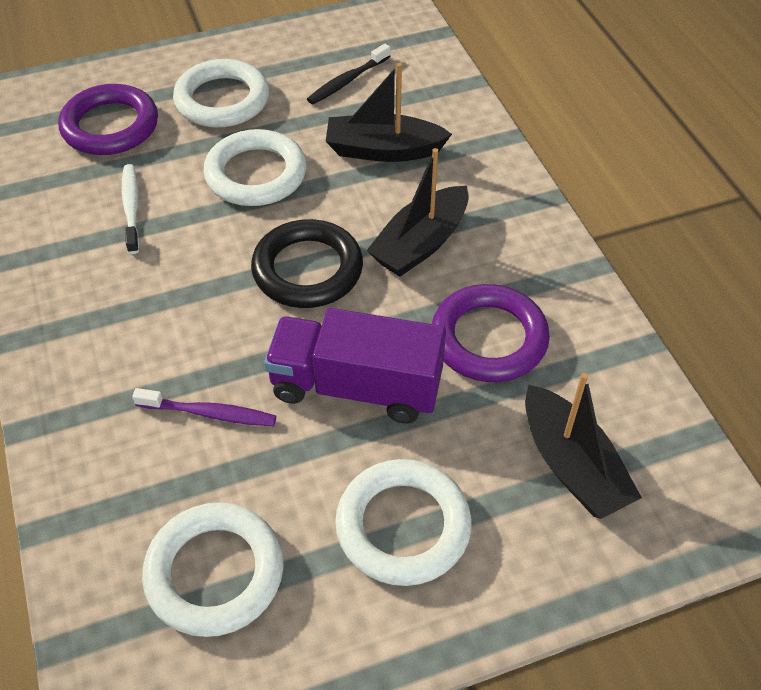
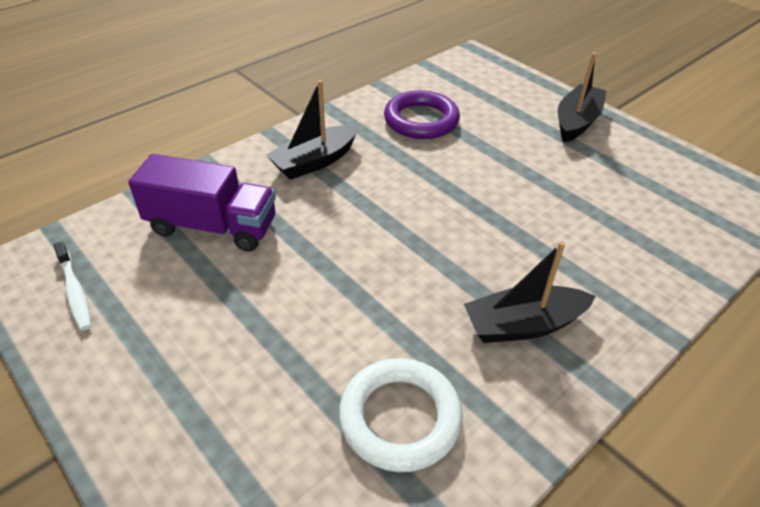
black ring: [251,219,363,308] = 1 -> none = 0
black toothbrush: [307,44,391,104] = 1 -> none = 0
purple ring: [58,84,158,155] [432,284,550,382] = 2 -> [384,90,460,139] = 1
purple toothbrush: [132,388,276,426] = 1 -> none = 0
white ring: [142,502,284,637] [173,59,269,127] [204,129,307,206] [335,459,472,586] = 4 -> [339,358,463,472] = 1

